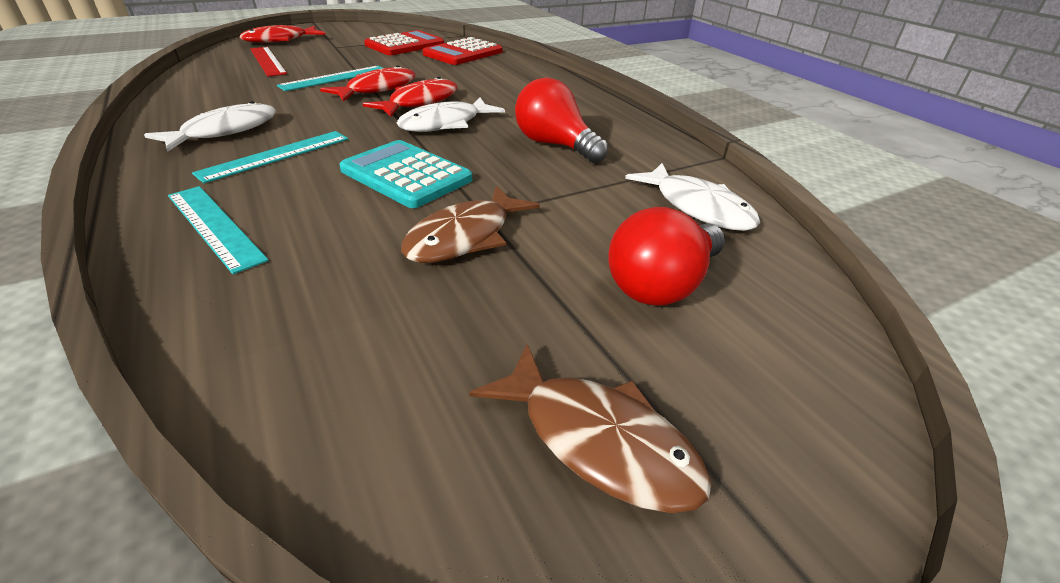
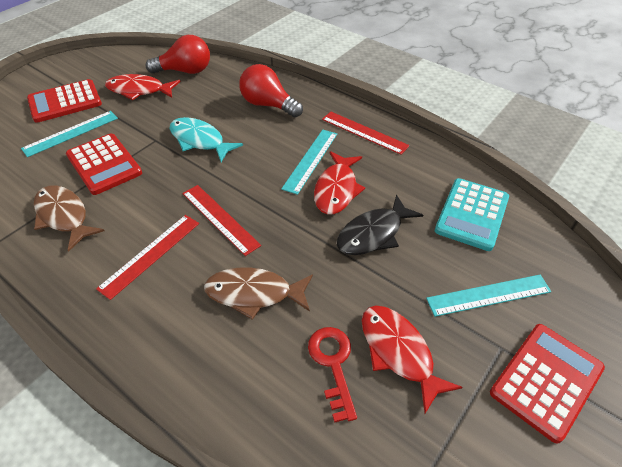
black fish: none = 0 -> [337,195,423,255] = 1
red calculator: [364,30,444,55] [423,37,503,65] = 2 -> [27,79,102,123] [66,133,142,195] [490,324,605,444] = 3
red key: none = 0 -> [308,327,357,423] = 1
red ruler: [250,47,287,77] = 1 -> [96,215,199,300] [182,185,261,256] [322,112,410,155] = 3
turquoise fish: none = 0 -> [169,117,243,162] = 1
white fish: [144,101,276,152] [397,98,505,132] [625,163,760,231] = 3 -> none = 0

